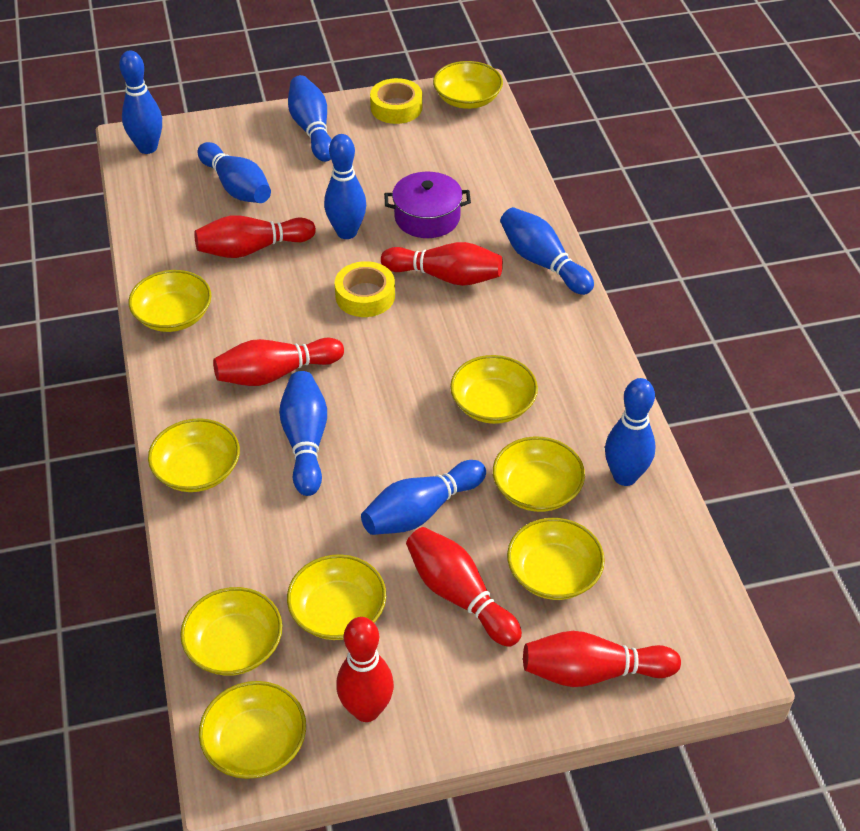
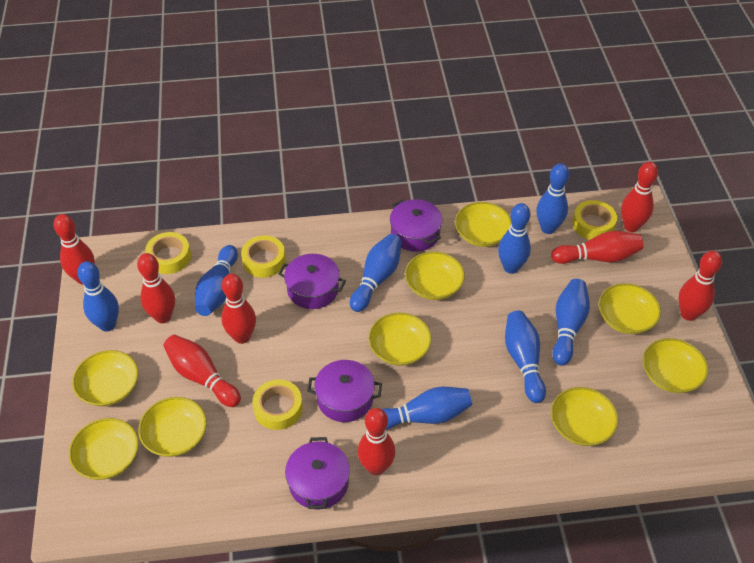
purple pot: [384,172,471,238] = 1 -> [278,254,346,309] [285,437,350,510] [307,360,382,422] [390,199,442,252] = 4
red bowling pin: [194,215,316,258] [213,338,344,386] [336,617,394,722] [381,242,503,286] [406,527,522,647] [523,631,681,687] = 6 -> [54,214,95,284] [137,253,175,323] [164,335,241,407] [222,274,256,344] [358,408,395,475] [551,231,643,264] [621,162,658,232] [679,251,722,321] = 8
yellow tape: [335,261,395,317] [370,78,422,124] = 2 -> [145,232,191,274] [241,235,286,278] [252,379,303,430] [572,200,617,240] = 4

